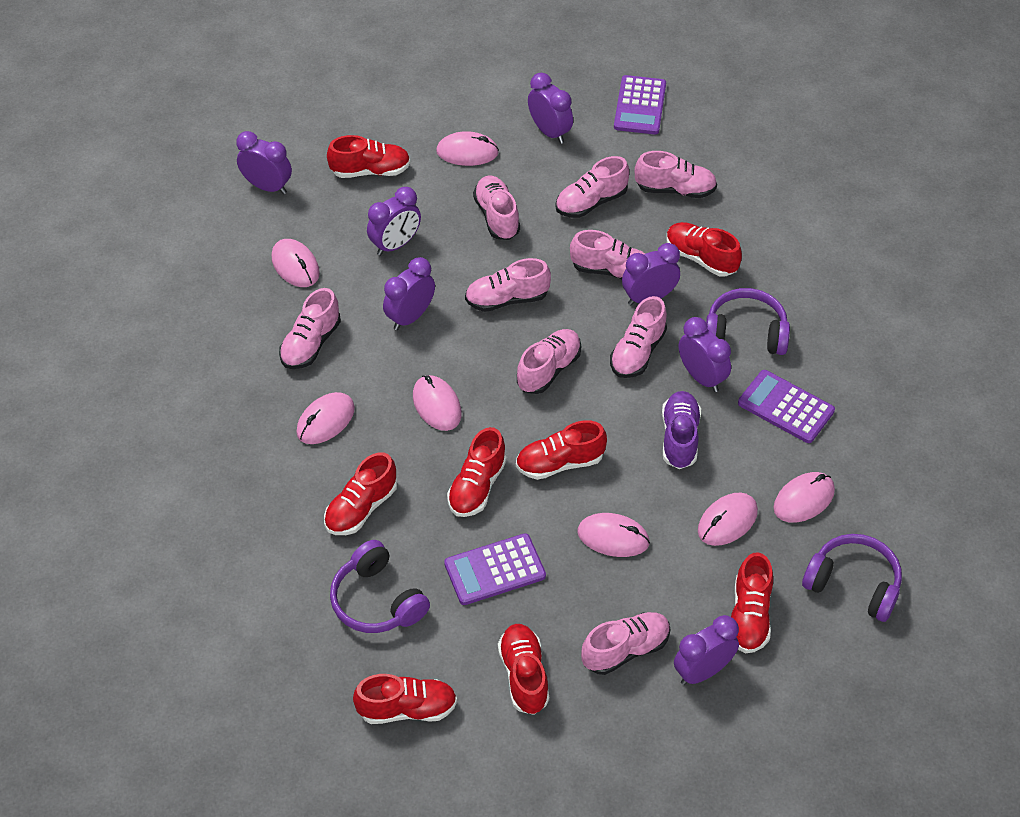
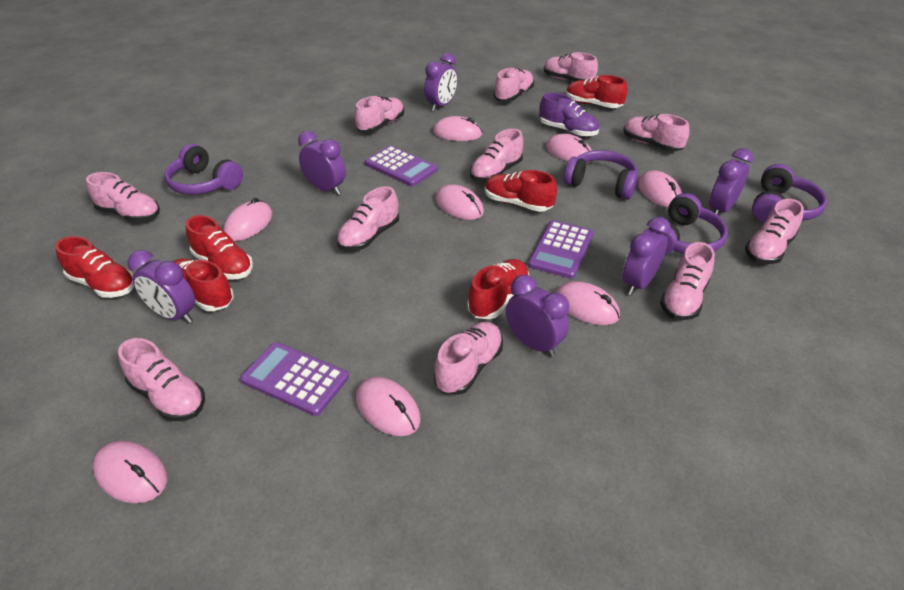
pink mouse: [272,239,320,287] [296,392,355,444] [413,375,462,431] [436,131,499,166] [577,513,650,557] [698,493,758,546] [773,472,835,523] = 7 -> [93,441,167,503] [223,198,272,241] [356,377,421,436] [433,116,483,141] [435,184,484,220] [546,134,592,163] [556,281,620,325] [638,170,682,207] = 8
pink shoe: [279,288,341,369] [465,258,551,312] [473,175,520,240] [517,329,581,394] [555,156,629,218] [570,230,645,279] [581,612,671,675] [610,296,667,378] [635,151,717,198] = 9 -> [86,172,160,222] [118,338,205,421] [337,186,399,251] [354,96,404,133] [434,322,503,395] [470,129,523,182] [494,68,534,102] [544,52,598,81] [623,114,690,152] [660,242,715,320] [745,199,804,264] = 11
purple clock: [236,131,292,194] [367,187,421,256] [383,257,435,330] [528,73,573,144] [622,243,680,305] [674,615,739,685] [679,317,731,392] = 7 -> [128,250,195,323] [298,131,346,195] [424,53,458,111] [506,275,569,357] [623,217,671,295] [709,148,753,215] = 6
purple headphones: [330,540,430,633] [706,288,790,355] [802,534,902,622] = 3 -> [164,144,243,195] [564,150,638,200] [649,193,728,254] [752,164,827,222] = 4
red shoe: [324,452,397,535] [327,135,411,178] [353,674,457,724] [447,427,507,517] [498,624,549,715] [516,420,607,480] [666,222,742,277] [731,552,773,653] = 8 -> [55,236,134,298] [172,259,234,311] [186,215,253,280] [468,259,530,319] [485,170,557,212] [566,75,627,108] = 6

